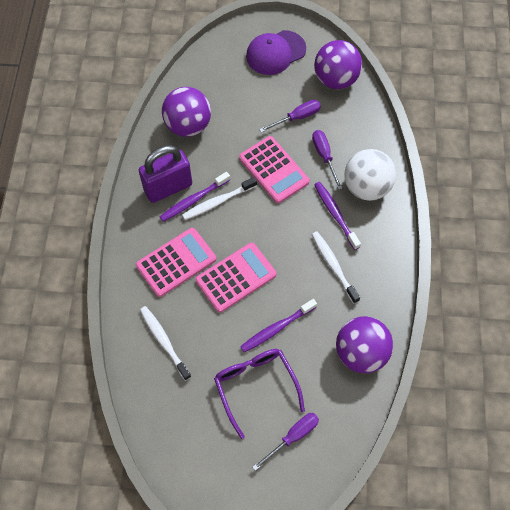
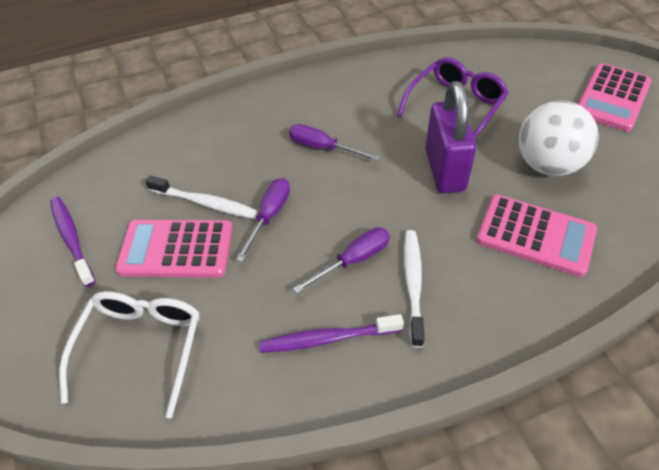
purple ball: [162,87,211,137] [314,40,362,89] [336,316,393,373] = 3 -> none = 0
purple cap: [246,30,306,75] = 1 -> none = 0
purple toothbrush: [160,172,230,222] [240,299,317,353] [314,182,361,250] = 3 -> [50,197,95,287] [259,314,404,353] = 2
white glasses: none = 0 -> [59,291,199,419] = 1
white toothbrush: [140,306,192,381] [182,177,257,220] [312,232,360,304] = 3 -> [145,176,258,219] [404,230,425,348] = 2

